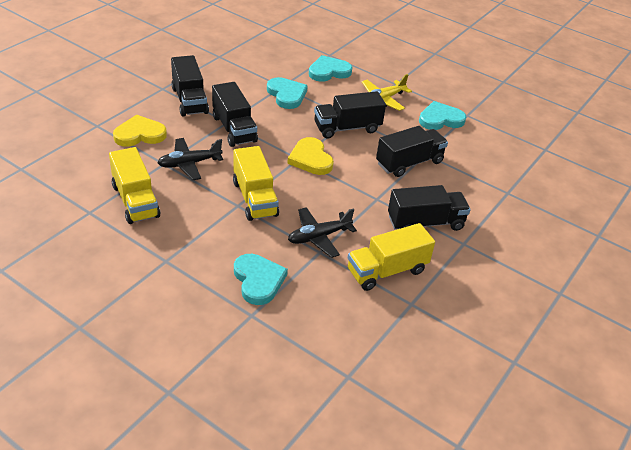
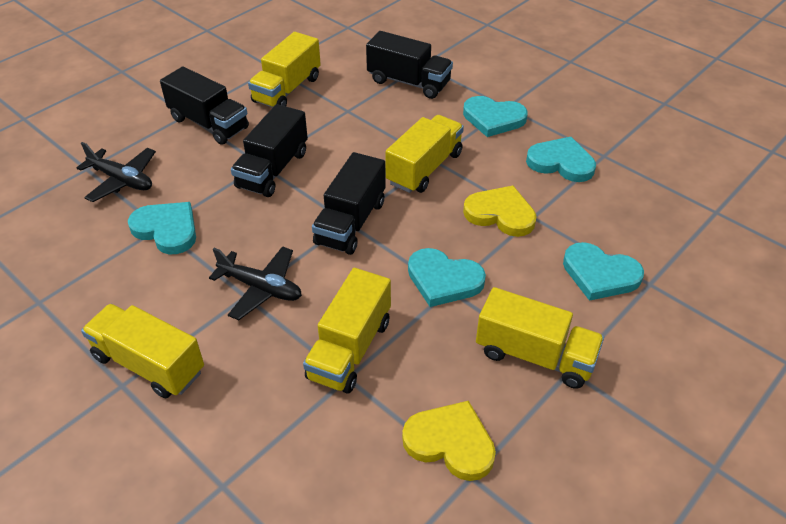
black truck: [171,55,209,117] [212,82,258,147] [314,91,386,139] [376,126,448,177] [388,185,471,231] = 5 -> [160,67,249,145] [231,104,308,197] [312,152,386,255] [366,31,453,99] = 4
turquoise heart: [234,254,288,305] [267,77,308,109] [309,55,352,82] [419,101,466,130] = 4 -> [128,202,196,254] [408,248,486,307] [463,96,528,137] [526,137,596,182] [563,242,644,301] = 5
yellow plane: [362,74,412,111] = 1 -> none = 0
yellow truck: [109,147,160,224] [233,146,279,221] [348,223,435,291] = 3 -> [81,304,204,398] [248,32,321,108] [303,268,391,394] [385,115,464,193] [476,287,604,389] = 5

